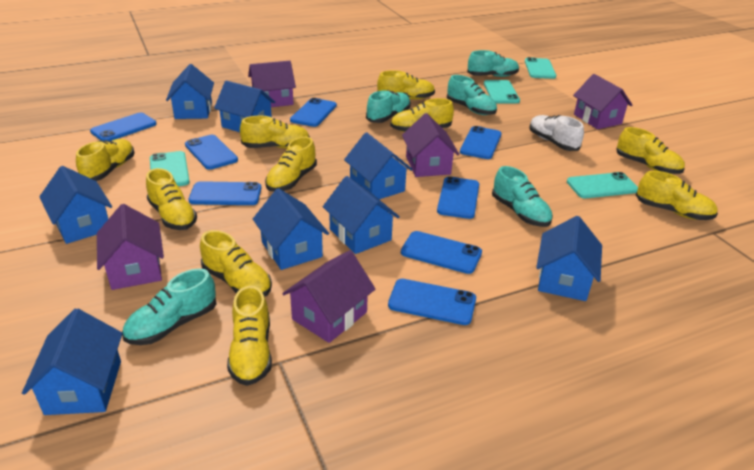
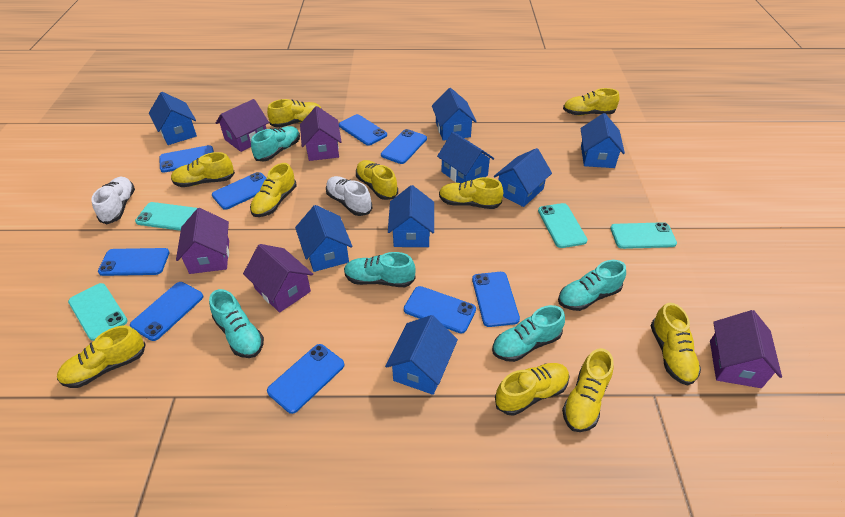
blue phone: [90,113,157,141] [185,135,238,170] [189,181,262,205] [290,98,337,127] [388,279,476,325] [401,231,482,274] [437,176,479,219] [460,126,502,159] = 8 -> [98,248,169,276] [130,282,203,341] [159,145,214,173] [212,172,266,210] [267,344,344,414] [339,114,387,146] [381,129,427,164] [404,286,476,333] [472,272,520,327] = 9
white shoe: [529,115,584,151] = 1 -> [91,177,135,224] [326,176,372,216] = 2

